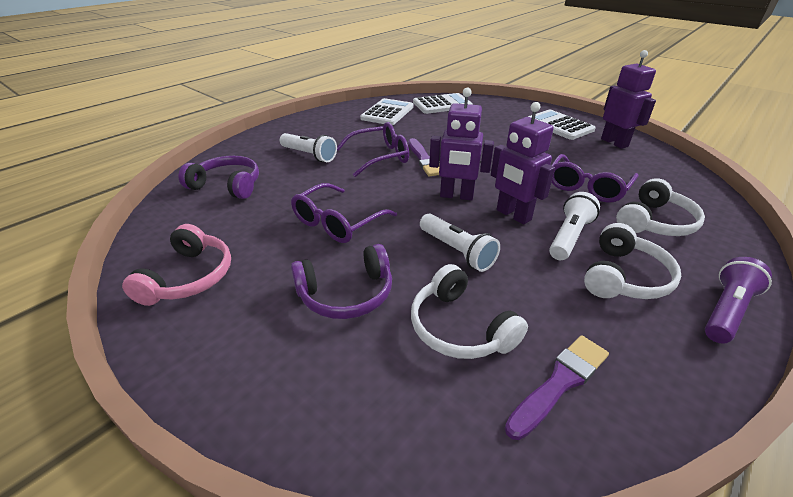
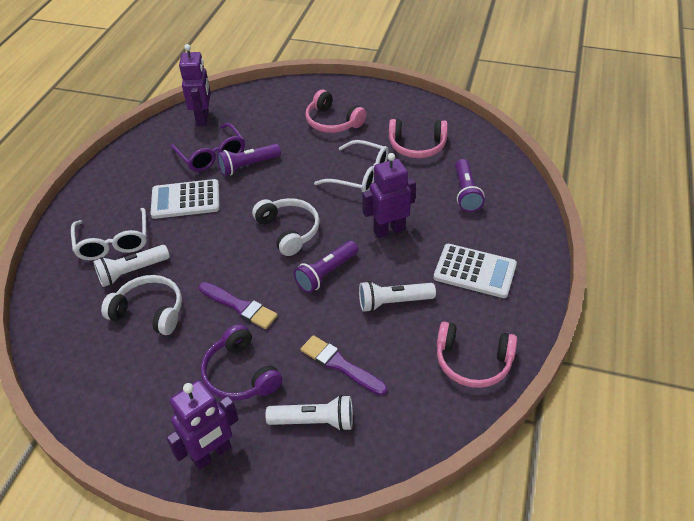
pink headphones: [122,224,231,306] = 1 -> [305,89,366,133] [389,119,448,158] [437,322,517,388] = 3
purple flashlight: [705,257,772,344] = 1 -> [217,144,281,176] [294,241,358,293] [455,159,485,212] = 3
purple glasses: [291,183,397,243] [337,122,409,177] [551,154,638,203] = 3 -> [170,123,245,172] = 1
purple headphones: [179,156,259,199] [291,244,392,319] = 2 -> [201,324,283,401] = 1
white calculator: [360,98,414,125] [413,93,473,114] [528,110,596,140] = 3 -> [150,179,220,219] [433,244,517,298] = 2
white glasses: none = 0 -> [71,208,147,261] [314,140,389,193] = 2
white headphones: [411,264,528,359] [584,223,681,299] [616,178,705,236] = 3 -> [101,275,182,335] [252,198,320,256] = 2

